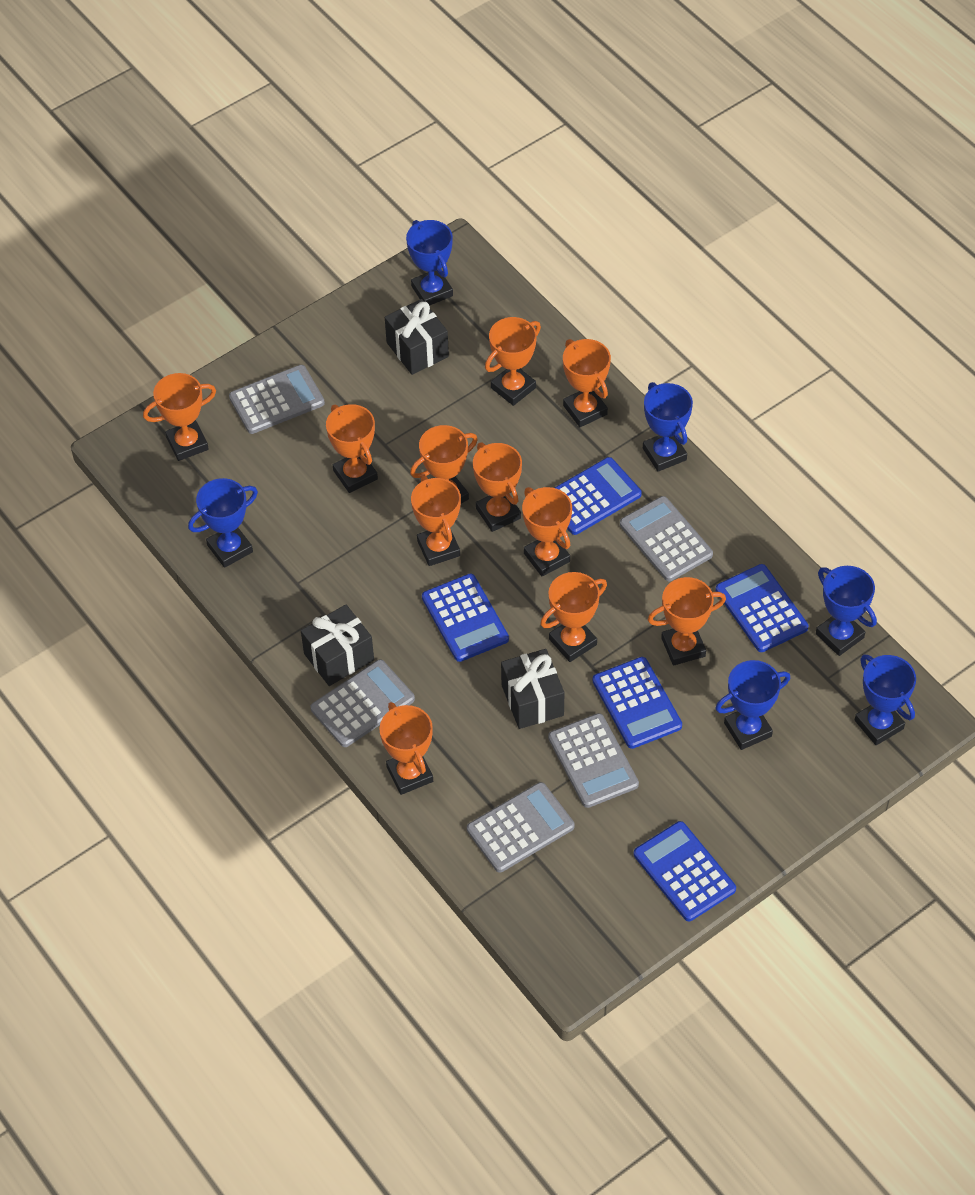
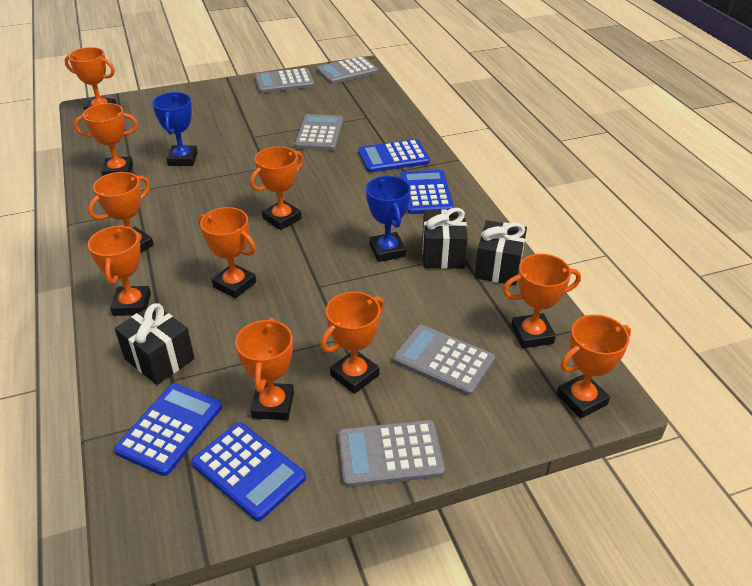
blue calculator: [422,573,509,662] [555,457,642,535] [593,657,682,749] [634,821,736,921] [716,564,808,652] = 5 -> [114,383,222,476] [191,422,306,521] [358,139,430,173] [400,170,454,214] = 4
blue trophy: [188,478,258,568] [406,220,453,306] [643,382,693,472] [715,660,790,750] [816,566,877,656] [855,654,916,745] = 6 -> [152,92,198,166] [366,176,411,262] = 2
orange trophy: [143,373,216,461] [326,404,378,493] [380,702,433,795] [410,425,478,504] [411,476,461,566] [473,443,522,532] [485,317,541,406] [522,487,572,577] [540,572,607,662] [563,339,611,427] [648,577,726,666] = 11 -> [65,47,116,111] [74,103,138,176] [88,172,154,252] [88,225,151,316] [199,207,256,299] [235,318,294,420] [250,146,304,230] [321,292,385,394] [503,254,581,348] [557,315,631,419] = 10

